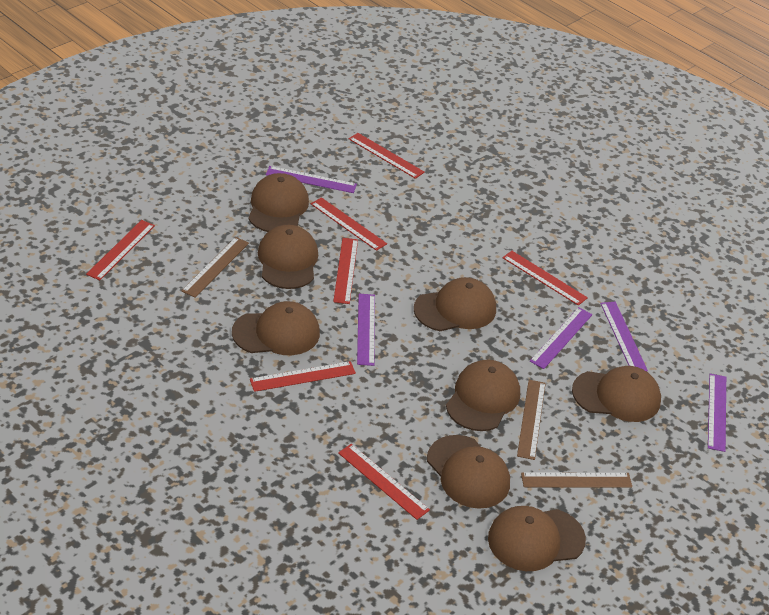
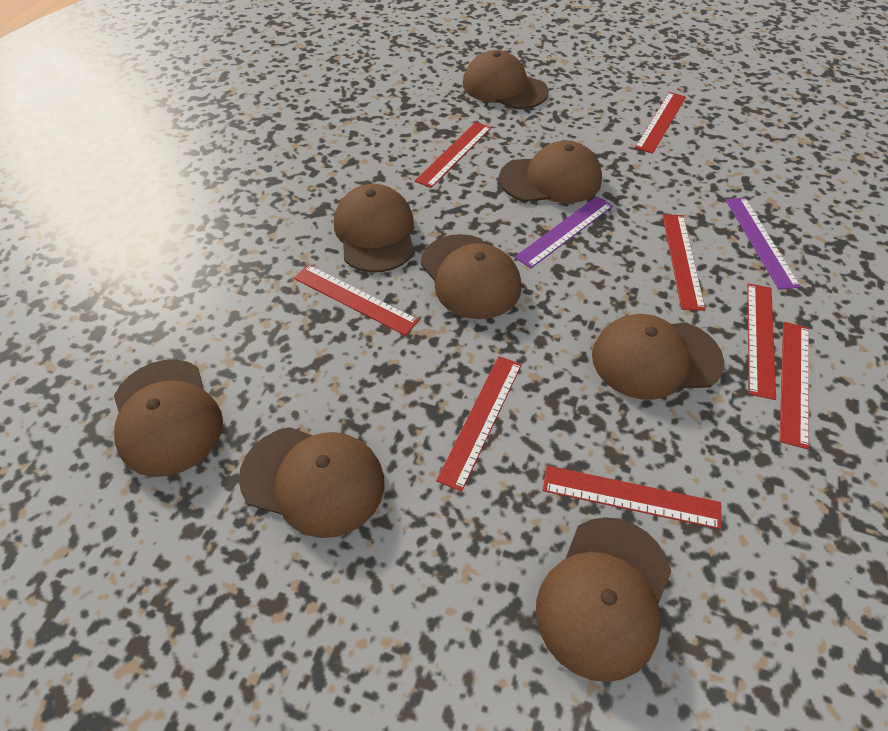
brown ruler: [182,237,249,297] [517,380,546,460] [521,472,632,488] = 3 -> none = 0
purple ruler: [266,166,357,193] [357,294,375,366] [530,307,593,369] [600,302,648,372] [708,374,726,452] = 5 -> [515,196,613,268] [726,198,801,290] = 2
red ruler: [86,220,155,280] [250,361,356,392] [311,197,387,251] [333,238,358,304] [338,444,430,520] [349,133,425,179] [502,251,588,306] = 7 -> [294,265,419,336] [415,122,491,188] [436,356,522,492] [543,466,721,529] [635,92,686,154] [662,214,706,311] [747,283,776,400] [780,322,809,449] = 8

